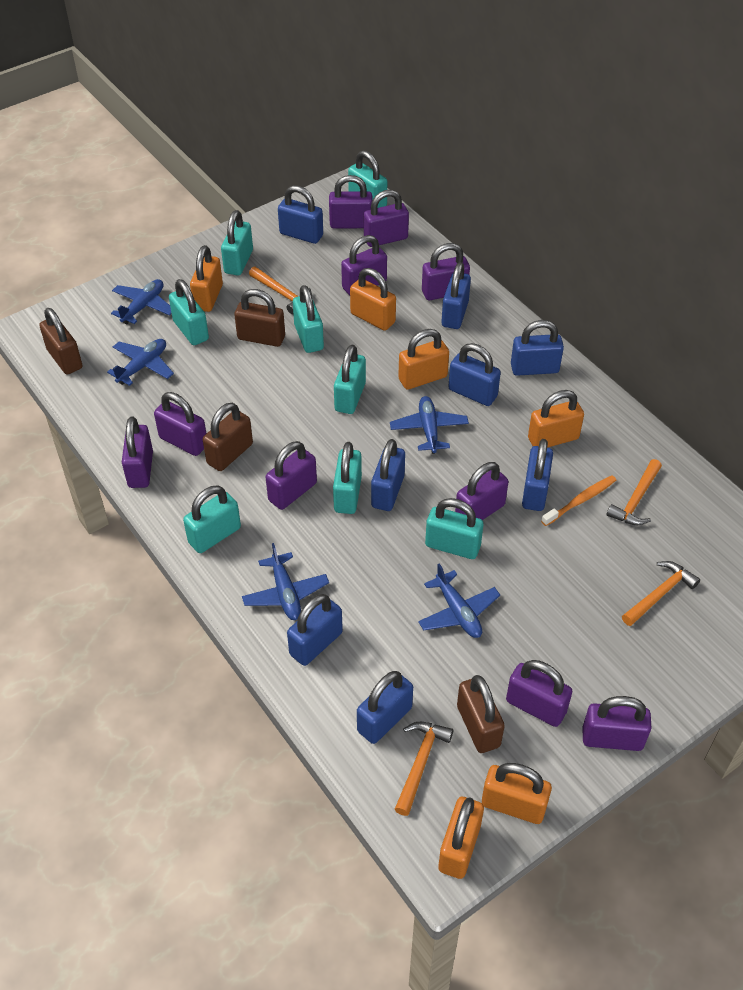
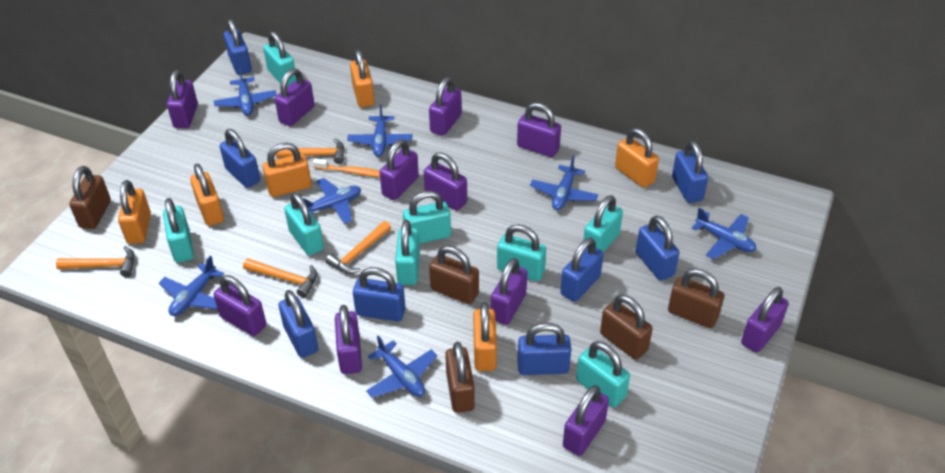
blue plane: [107,339,174,386] [111,279,172,324] [242,543,329,620] [390,396,469,454] [418,563,500,638] = 5 -> [159,256,224,316] [214,67,277,115] [303,178,361,224] [347,104,413,157] [366,336,437,398] [530,156,598,211] [691,208,756,259] = 7
brown padlock: [39,308,83,374] [203,403,253,471] [234,289,285,347] [457,675,505,753] = 4 -> [69,166,111,229] [429,246,479,304] [445,342,475,413] [600,295,653,360] [668,269,724,328] = 5
purple padlock: [122,417,153,488] [154,392,206,456] [266,441,317,510] [329,175,372,229] [341,235,387,295] [364,190,409,247] [422,243,470,300] [455,462,508,520] [506,660,572,727] [583,696,652,751] = 10 -> [167,70,198,128] [213,275,266,336] [275,68,315,126] [335,305,362,374] [380,139,419,200] [424,152,467,211] [429,77,462,136] [491,258,527,325] [517,103,561,157] [563,385,609,456] [741,287,789,353] = 11

